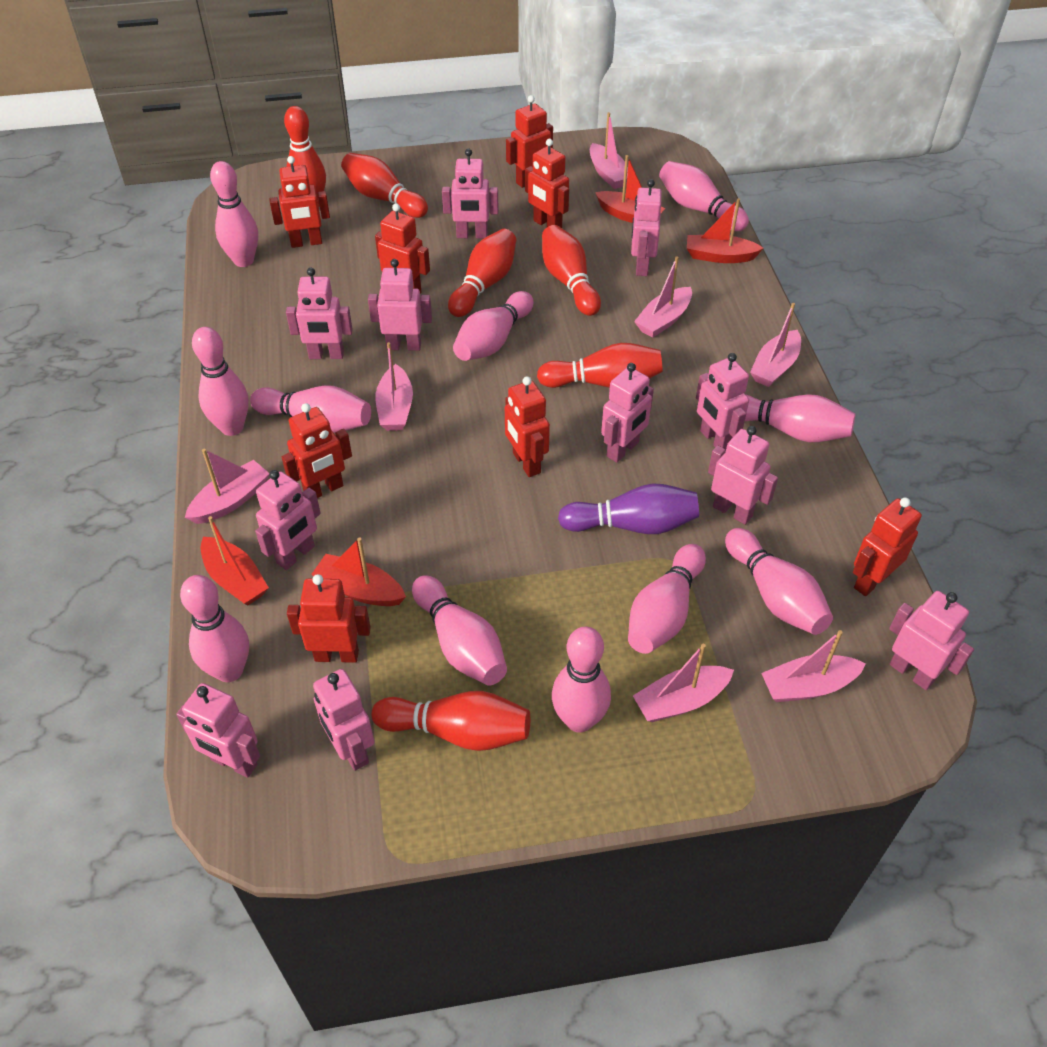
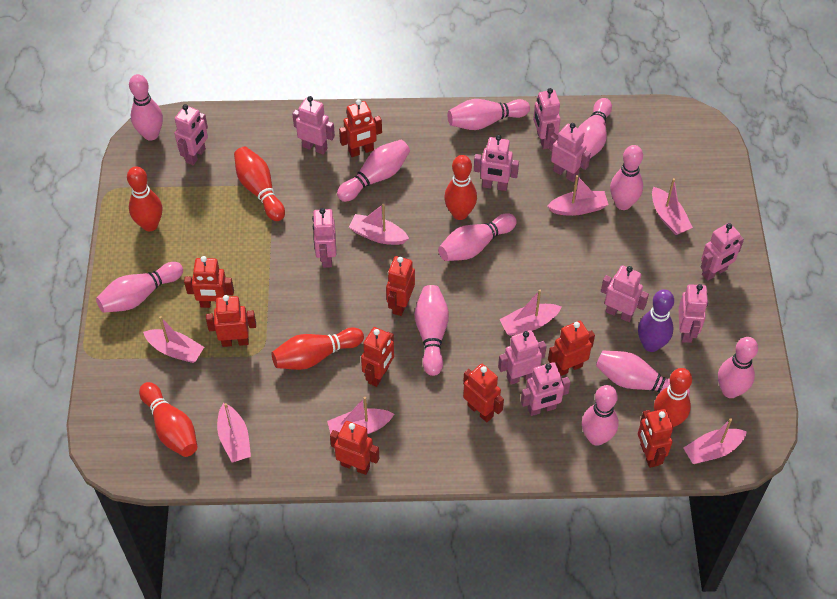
pink boat: [185,449,270,524] [375,342,413,431] [590,112,628,189] [633,644,734,722] [634,257,692,338] [750,303,801,387] [761,630,866,702] = 7 -> [143,316,204,363] [217,403,251,462] [327,397,394,434] [349,204,409,245] [499,290,561,336] [548,175,608,216] [652,178,693,235] [684,418,747,464] = 8
red boat: [201,516,269,606] [311,537,406,606] [595,155,665,223] [687,198,763,263] = 4 -> none = 0
red robot: [269,156,330,248] [282,403,352,498] [287,574,371,663] [375,203,430,293] [505,376,550,477] [506,95,553,188] [525,139,569,228] [853,497,922,596] = 8 -> [184,256,234,308] [206,295,256,347] [330,421,379,475] [339,99,382,157] [361,327,394,387] [386,256,415,316] [463,364,504,422] [548,321,595,376] [638,409,673,468] = 9

